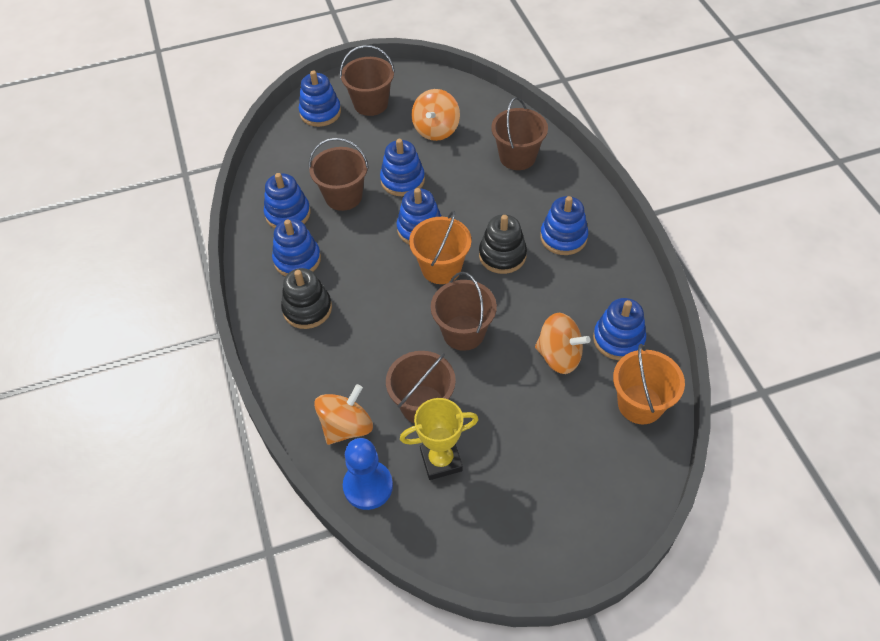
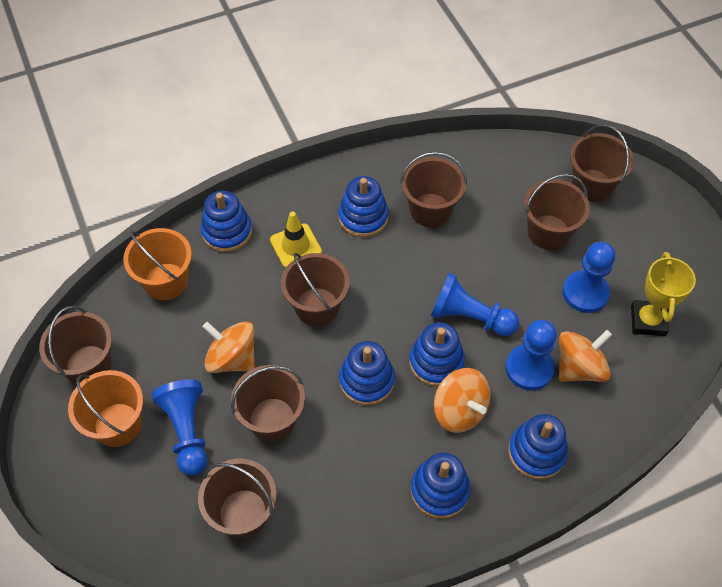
black stacking toy: [281,268,332,329] [479,214,527,274] = 2 -> none = 0
blue pawn: [343,438,393,510] = 1 -> [151,379,208,476] [431,273,519,336] [506,320,557,391] [563,242,615,313] = 4
blue stacking toy: [264,173,311,229] [272,219,321,276] [299,70,341,127] [380,139,425,196] [397,188,442,244] [540,196,588,255] [593,298,646,360] = 7 -> [201,191,252,252] [339,176,389,238] [339,341,395,406] [409,322,465,386] [411,453,471,519] [508,414,568,480] = 6
brown bucket: [309,138,369,211] [340,45,395,116] [386,351,456,424] [431,272,497,351] [491,97,548,170] = 5 -> [39,306,112,385] [198,459,277,538] [231,365,305,442] [281,253,350,326] [400,152,467,227] [524,174,590,250] [570,124,634,202] = 7
yellow traffic cone: none = 0 -> [270,212,322,268] = 1

